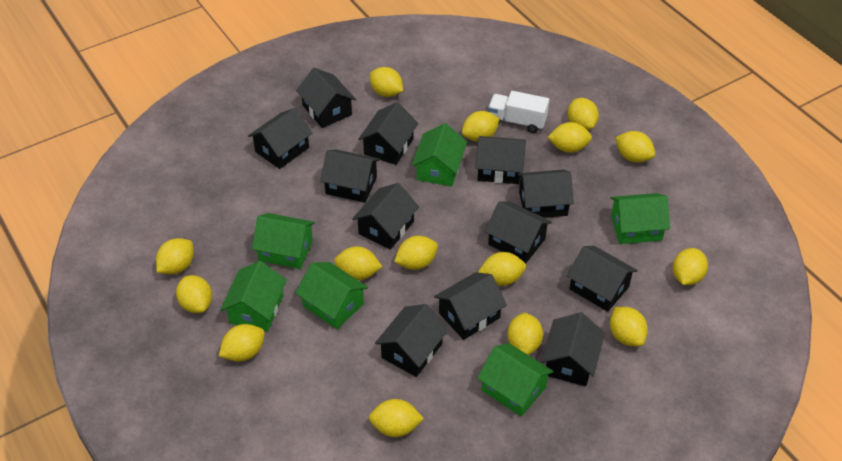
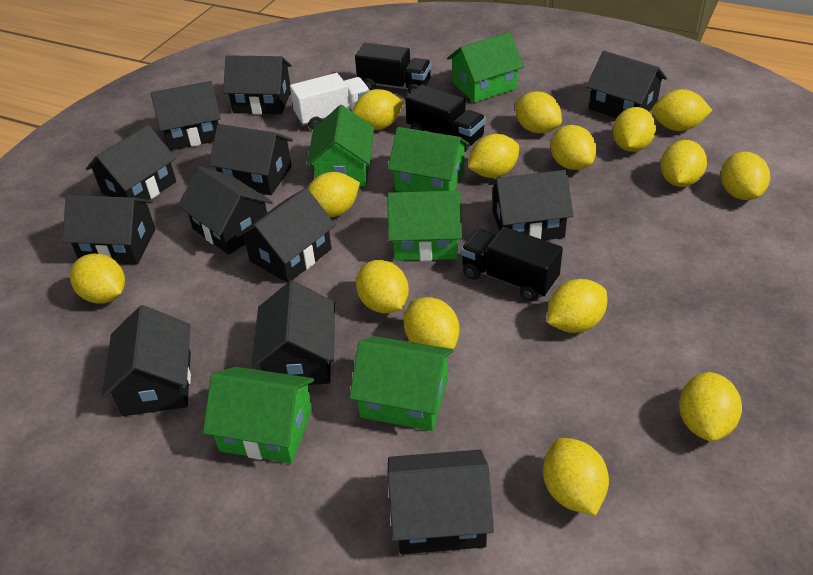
black truck: none = 0 -> [355,43,431,94] [405,84,486,152] [461,227,563,301] = 3

